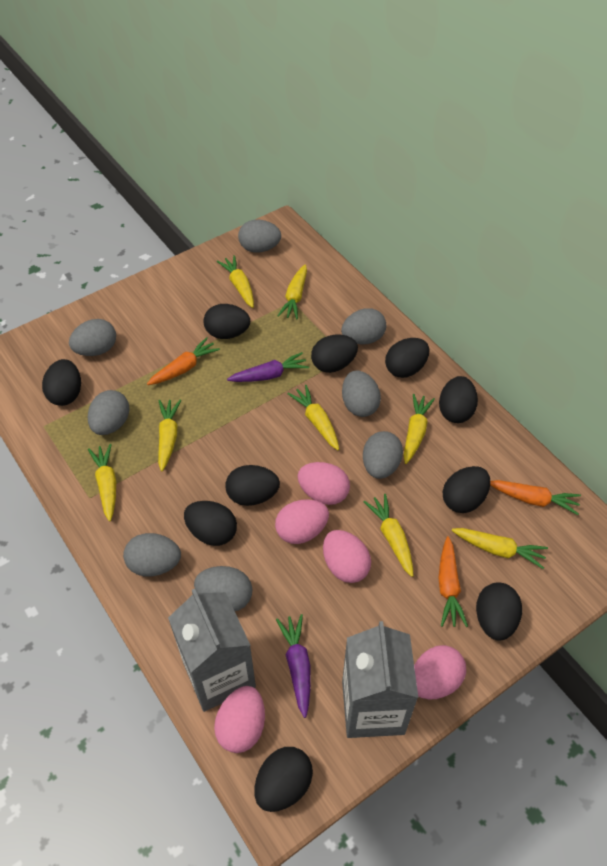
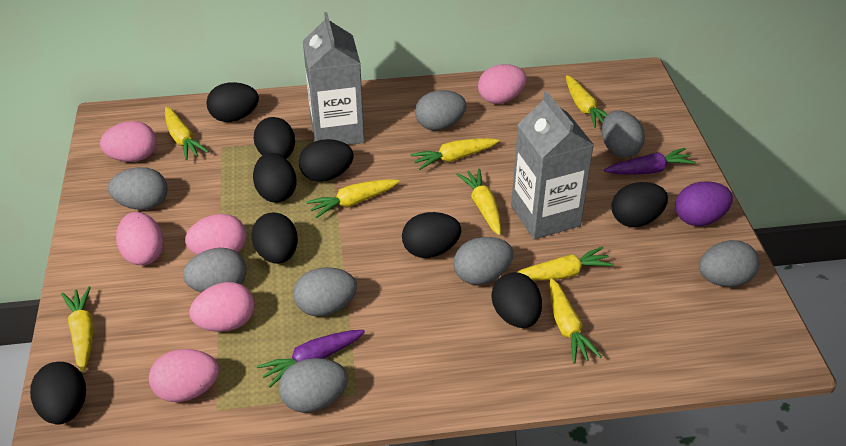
black egg: [42,359,81,406] [184,501,237,546] [204,304,250,339] [225,465,280,506] [254,747,313,812] [311,335,358,373] [385,338,429,378] [439,376,478,423] [443,466,491,513] [476,582,522,641] = 10 -> [30,362,86,424] [206,82,259,122] [251,212,298,264] [253,153,296,202] [254,117,295,159] [298,139,354,182] [402,212,461,258] [492,272,542,328] [612,182,668,227] = 9
orange carrot: [147,337,220,385] [438,536,468,627] [490,480,581,515] = 3 -> none = 0
pink egg: [214,686,265,753] [275,499,329,544] [298,462,350,505] [323,530,371,583] [414,645,466,700] = 5 -> [100,121,156,162] [116,212,164,265] [149,349,219,402] [185,214,247,255] [189,282,255,332] [478,64,527,104] = 6
purple egg: none = 0 -> [675,181,733,226] = 1

